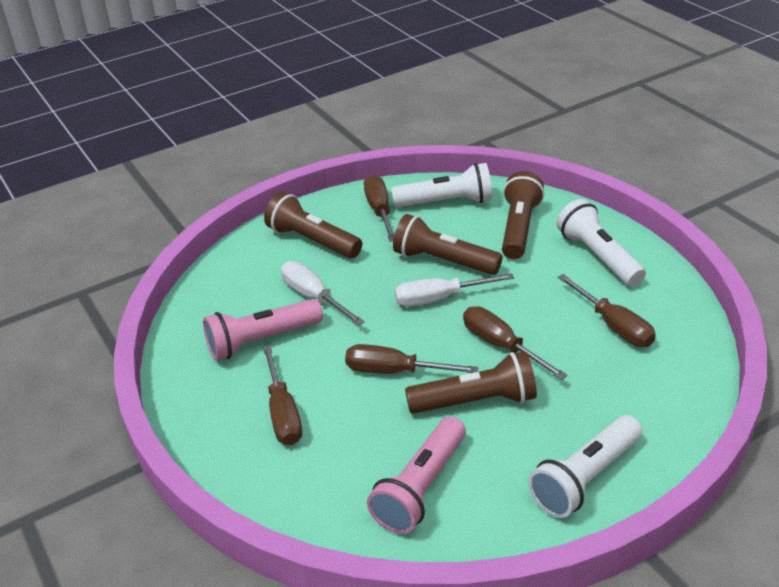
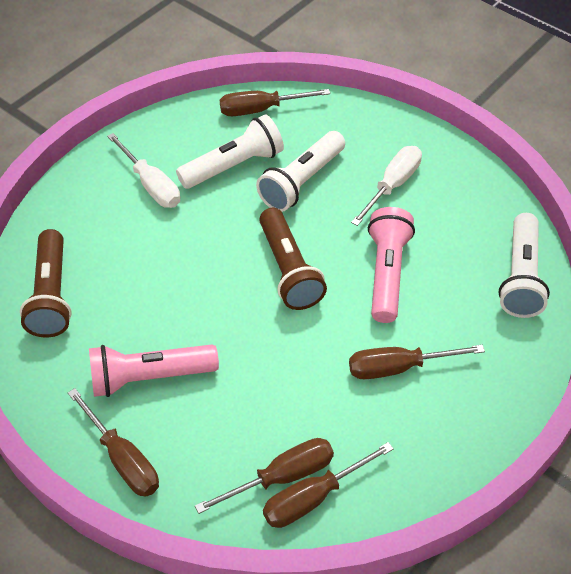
brown flashlight: [264,192,362,258] [393,214,503,275] [405,352,537,414] [502,171,545,259] = 4 -> [20,229,72,338] [259,208,327,310] = 2

